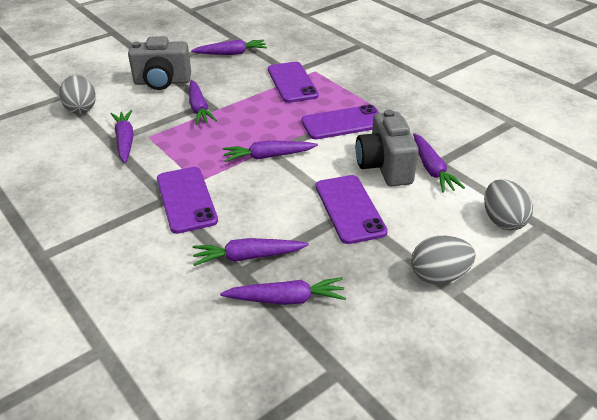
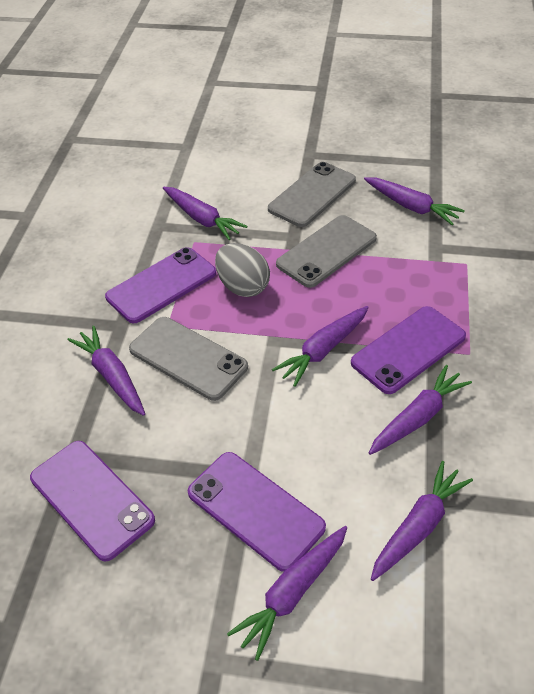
grey camera: [128,36,191,90] [356,109,419,186] = 2 -> none = 0
grey egg: [59,75,96,114] [411,236,475,284] [484,179,533,230] = 3 -> [215,243,270,297] = 1
grey phone: none = 0 -> [129,317,248,401] [268,162,356,227] [276,215,377,288] = 3

